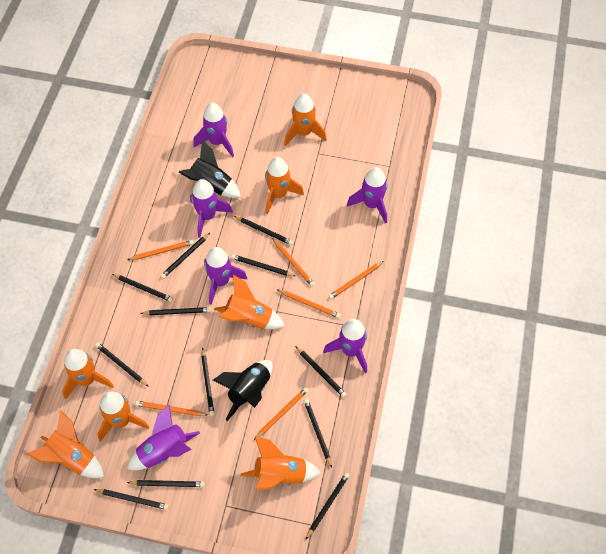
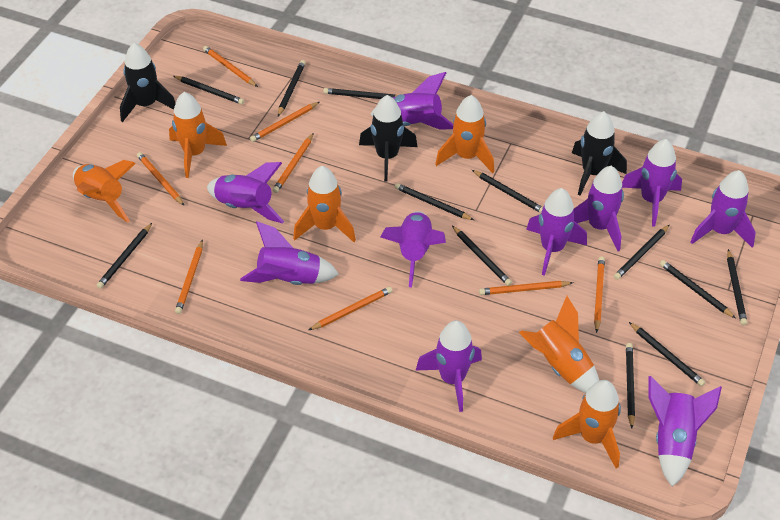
black rocket: [178,140,241,198] [213,360,273,421] = 2 -> [120,43,176,122] [359,95,417,182] [572,111,627,196] = 3
orange pencil: [128,240,194,260] [135,401,207,416] [254,387,308,440] [272,238,315,287] [276,289,341,318] [329,261,384,299] = 6 -> [137,152,184,206] [175,240,203,314] [203,46,258,87] [250,102,319,142] [273,133,314,193] [309,287,392,330] [479,281,573,295] [594,256,605,333] = 8
orange rocket: [26,410,104,478] [62,349,114,400] [97,392,149,442] [214,275,285,329] [240,436,321,490] [265,157,304,214] [284,93,327,146] = 7 -> [73,160,136,223] [169,92,227,178] [293,166,356,242] [435,95,494,174] [519,296,599,393] [553,380,621,468] = 6
purple rocket: [127,405,200,470] [190,179,233,238] [193,103,234,157] [204,247,247,305] [323,319,367,373] [347,167,387,224] = 6 -> [207,162,285,223] [240,221,339,285] [370,72,453,130] [380,211,446,287] [416,320,482,412] [526,188,587,276] [574,166,624,251] [622,139,682,227] [648,376,722,487] [690,170,756,248] = 10

